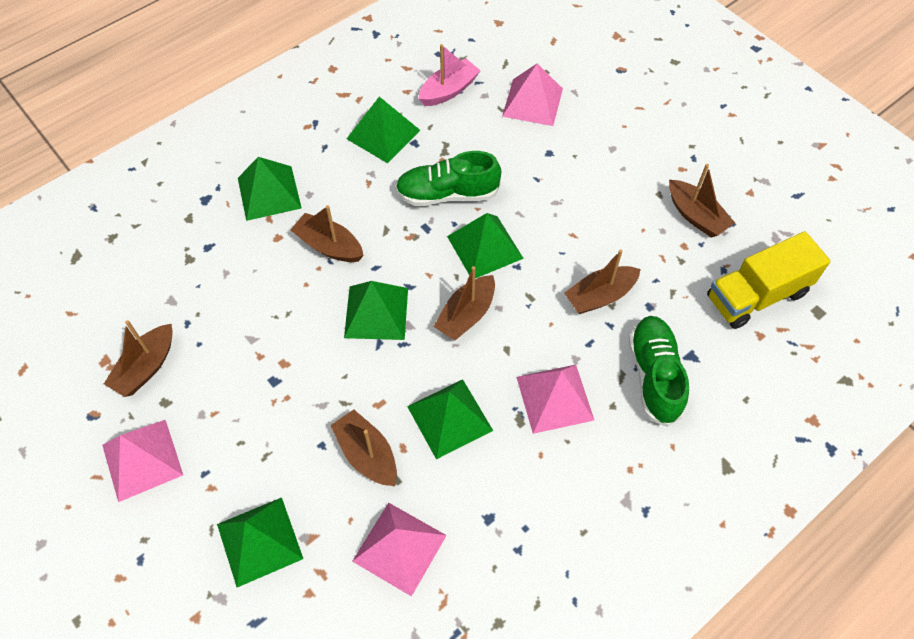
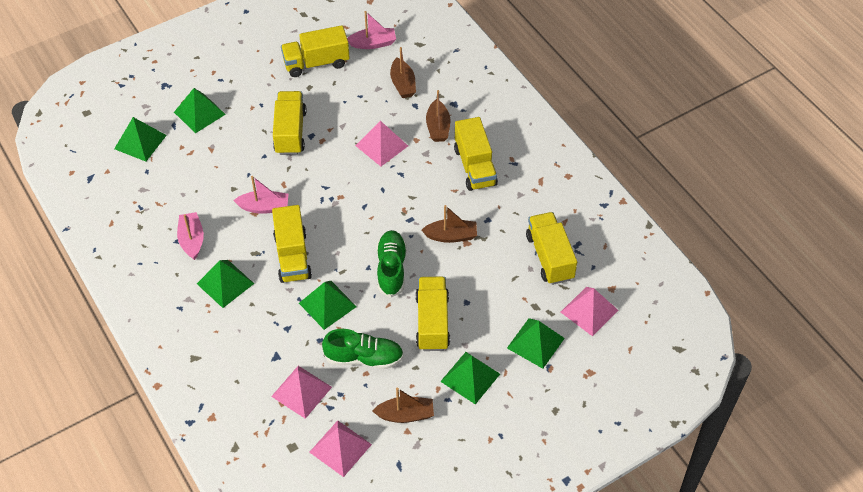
brown boat: [104,320,173,397] [291,205,364,262] [330,409,397,486] [433,266,495,340] [564,249,641,314] [669,164,735,238] = 6 -> [373,388,434,423] [390,47,416,98] [422,205,477,243] [426,90,450,142] = 4
pink boat: [419,44,481,106] = 1 -> [177,212,204,260] [233,176,288,214] [347,11,396,49] = 3
yellow truck: [707,231,831,329] = 1 -> [272,205,312,283] [273,91,306,155] [281,25,350,77] [416,277,450,351] [454,117,498,191] [526,212,577,285] = 6

